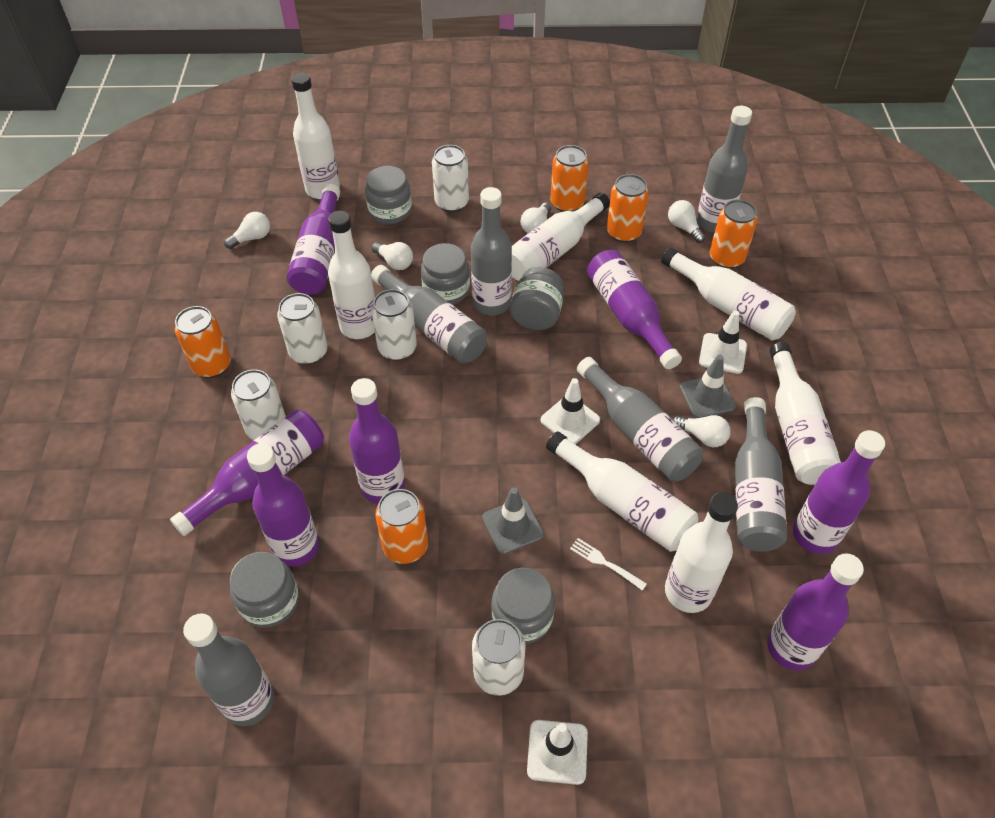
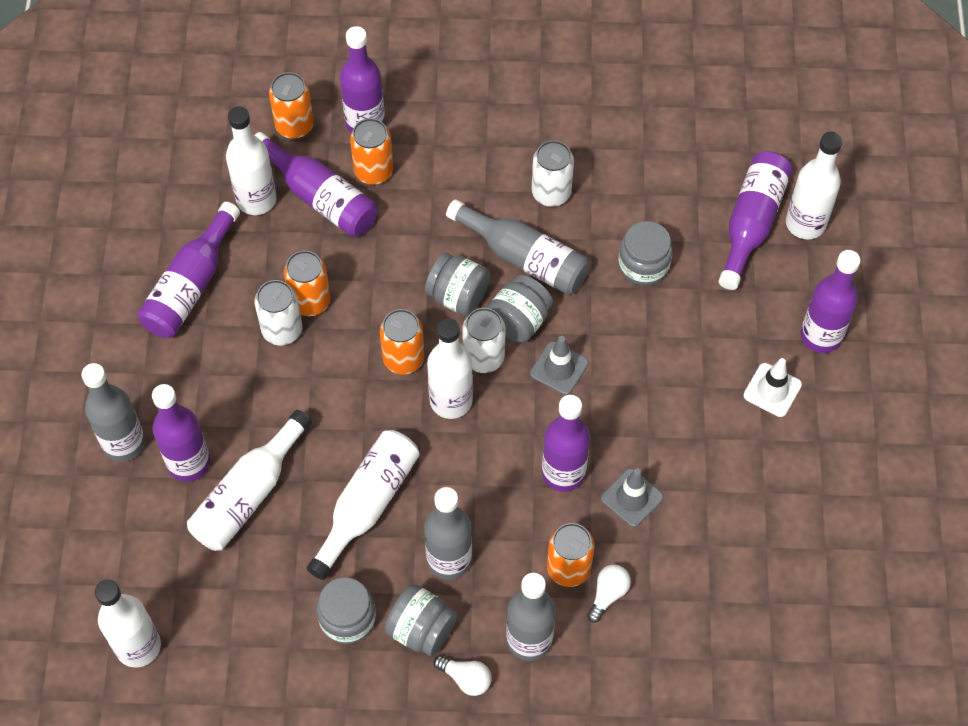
grey bottle: [183,614,274,726] [371,265,487,364] [471,187,512,315] [577,357,703,481] [696,106,752,233] [735,397,787,552] = 6 -> [82,363,145,462] [424,487,472,580] [446,199,590,295] [506,573,556,661] = 4
white bottle: [291,73,340,199] [328,211,375,339] [512,193,610,281] [546,431,699,552] [661,247,796,341] [665,492,738,613] [769,342,841,485] = 7 -> [95,580,161,668] [187,410,312,551] [226,106,277,215] [307,430,419,580] [427,318,473,419] [786,132,842,239] = 6
white can: [231,369,286,440] [277,293,328,365] [371,289,417,361] [432,145,469,212] [472,619,526,696] = 5 -> [254,280,302,345] [462,308,506,373] [532,140,574,207] = 3
white fork: [570,538,647,591] = 1 -> none = 0
white light bulb: [224,212,270,249] [371,242,413,270] [521,203,551,233] [668,200,705,243] [672,415,731,447] = 5 -> [434,655,492,696] [587,564,631,623] = 2
white traffic cone: [527,720,588,785] [541,378,600,444] [699,310,747,374] = 3 -> [743,358,802,417] = 1

